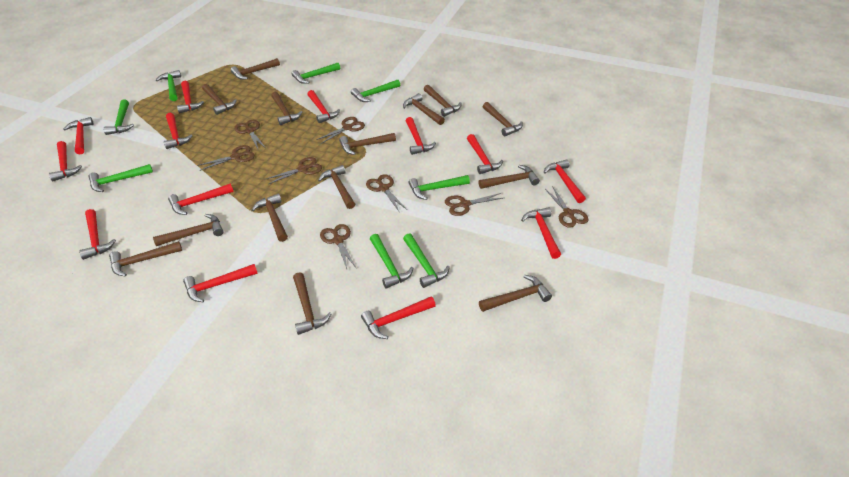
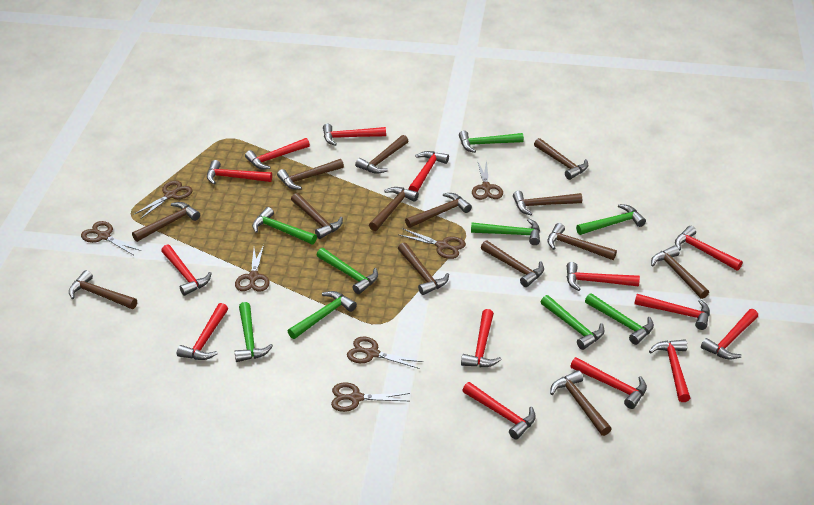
brown scissors: [197,145,255,171] [234,120,266,149] [266,157,322,184] [316,117,365,144] [320,224,357,269] [366,174,407,211] [445,193,503,216] [545,186,589,228] = 8 -> [81,221,141,255] [135,180,193,219] [235,245,270,292] [331,382,410,412] [347,337,423,369] [399,228,466,259] [472,160,503,200] = 7
green hammer: [88,164,153,192] [104,99,134,135] [156,70,181,101] [292,63,340,84] [351,79,400,102] [370,234,414,289] [403,233,450,288] [408,175,470,200] = 8 -> [234,302,273,362] [252,207,317,244] [288,291,357,339] [317,248,378,294] [459,131,524,153] [471,218,540,245] [541,295,604,350] [576,204,646,235] [585,293,654,345] = 9
red hammer: [49,141,82,181] [63,117,94,155] [79,209,116,260] [164,113,192,149] [168,183,234,215] [177,81,204,113] [183,264,258,302] [307,90,340,123] [361,296,436,339] [406,117,436,155] [467,134,503,174] [521,207,561,259] [544,159,586,203] = 13 -> [161,245,212,296] [177,303,228,360] [207,160,272,184] [245,138,310,169] [323,124,386,146] [408,151,449,192] [461,309,502,367] [462,382,536,440] [567,262,640,291] [570,357,647,409] [635,294,710,330] [649,339,690,402] [675,226,743,271] [701,309,758,359] = 14

